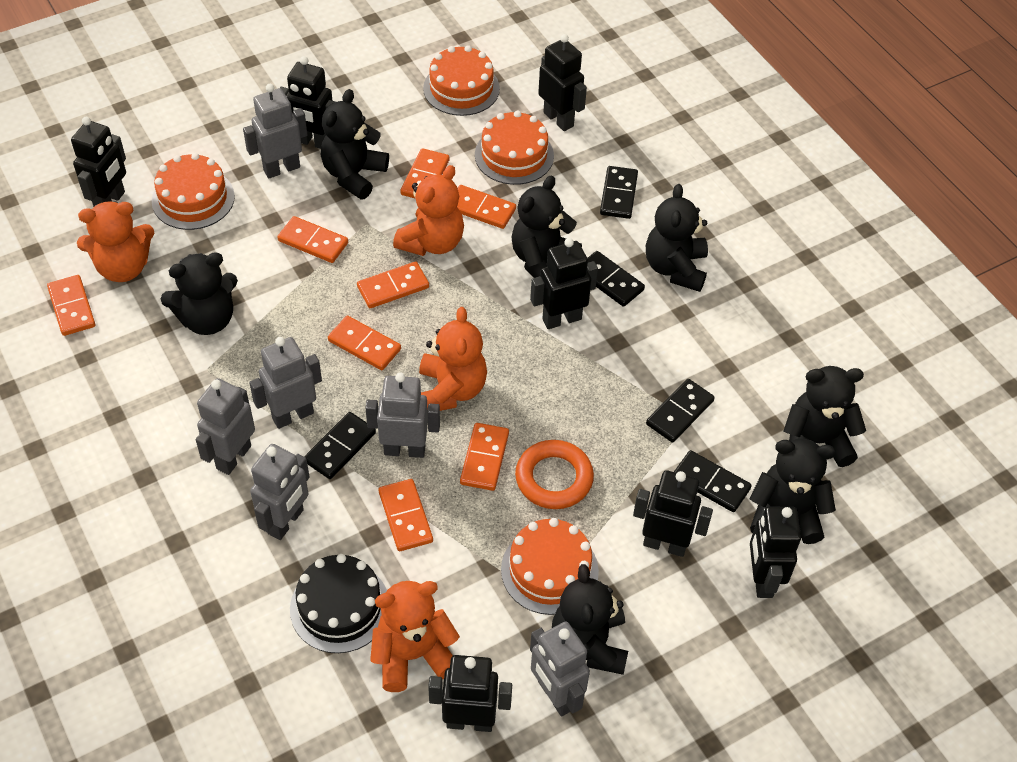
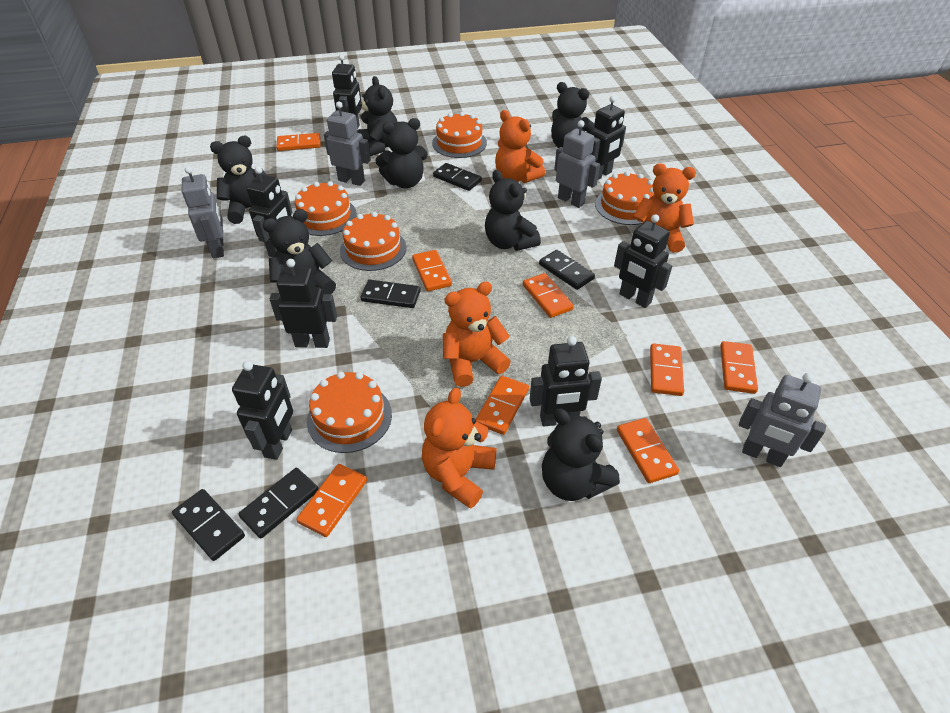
black cake: [290,554,387,653] = 1 -> none = 0
grey robot: [196,378,255,475] [243,84,307,178] [249,337,322,429] [250,444,310,540] [365,372,440,458] [530,621,590,716] = 6 -> [182,166,224,258] [324,101,371,186] [554,120,600,208] [739,373,826,467] = 4
orange cake: [152,153,235,230] [423,45,500,116] [475,111,554,185] [501,518,599,615] = 4 -> [295,181,357,236] [307,372,392,453] [340,212,406,271] [432,112,487,158] [595,171,654,225] = 5
orange ring: [515,440,594,509] = 1 -> none = 0

